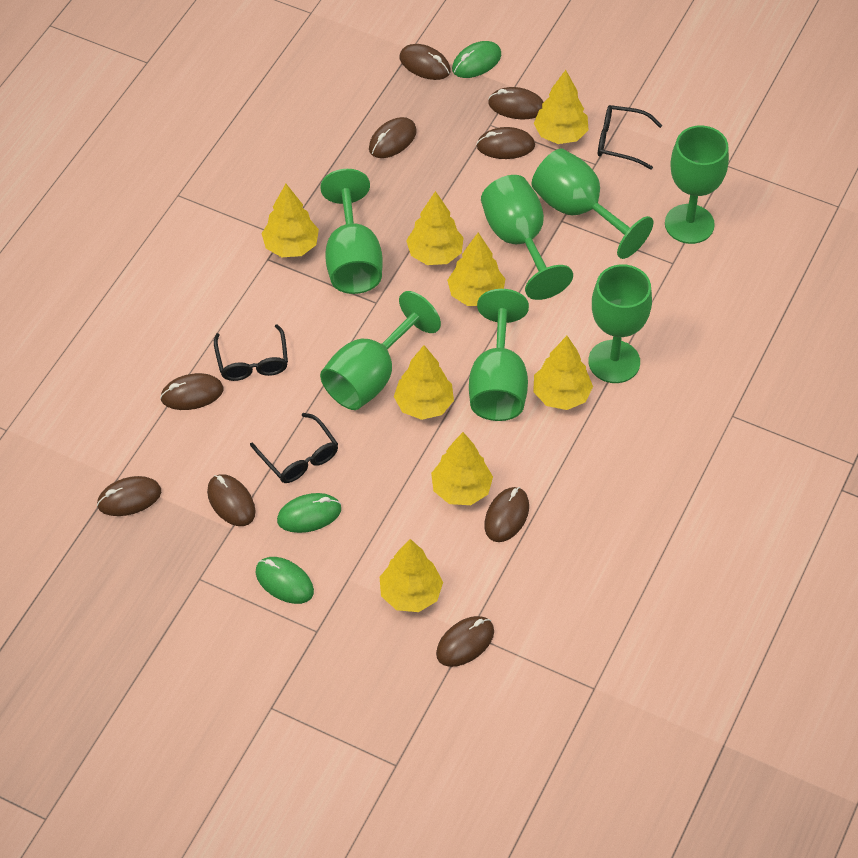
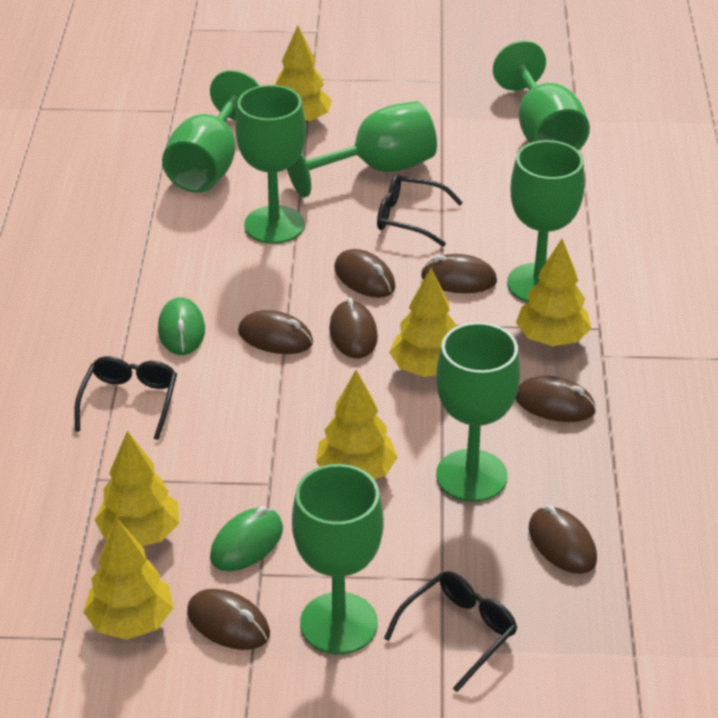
brown mouse: [97,476,161,516] [160,373,223,410] [207,474,255,526] [369,117,417,158] [400,44,451,80] [436,616,494,667] [476,127,535,159] [484,487,529,542] [488,87,544,119] = 9 -> [187,589,270,650] [238,310,313,354] [329,297,378,358] [334,249,396,298] [421,254,497,293] [515,376,596,422] [529,505,597,574] = 7
green mouse: [256,557,314,604] [277,493,341,533] [452,41,501,78] = 3 -> [158,297,205,355] [210,506,283,571] = 2
yellow tree: [261,184,319,257] [380,539,443,612] [394,345,454,420] [406,191,464,265] [431,432,493,505] [447,233,505,306] [533,336,593,410] [534,70,589,144] = 8 -> [83,519,173,640] [95,431,179,546] [275,26,332,123] [316,370,398,479] [389,268,457,377] [516,239,591,346] = 6

